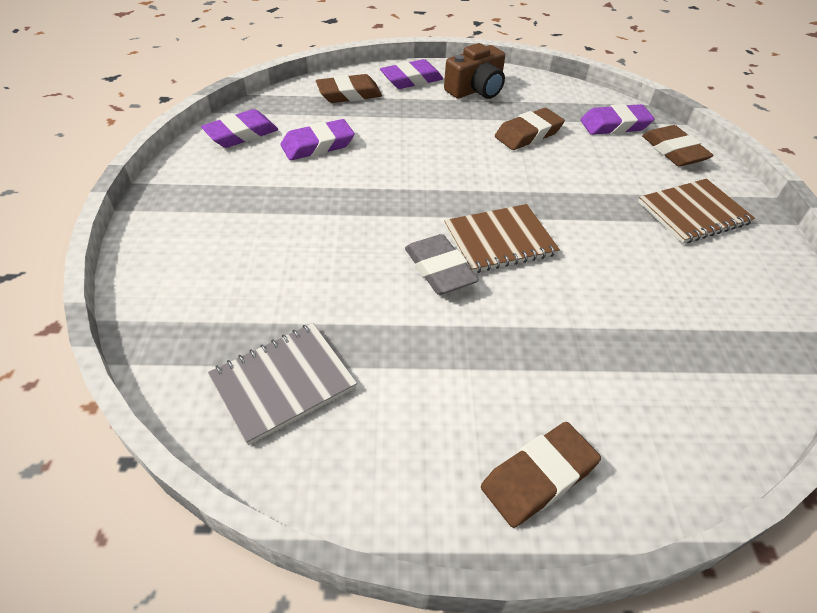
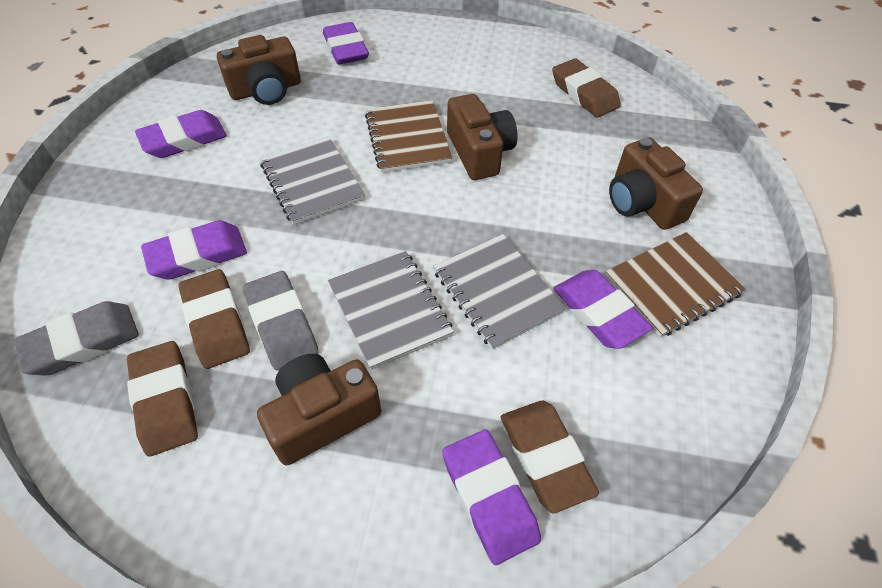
brown camera: [444,43,505,99] = 1 -> [217,35,301,105] [257,354,381,465] [447,94,518,180] [609,137,703,230] = 4
grey eraser: [405,234,479,295] = 1 -> [14,301,139,376] [243,271,319,371] = 2
grey notebook: [208,323,357,445] = 1 -> [260,137,365,225] [328,251,454,370] [433,234,566,349] = 3
purple eraser: [201,109,278,148] [281,119,354,160] [380,59,443,89] [580,104,655,135] = 4 -> [135,110,227,158] [141,220,247,280] [323,22,369,65] [442,430,541,565] [554,270,653,349] = 5

